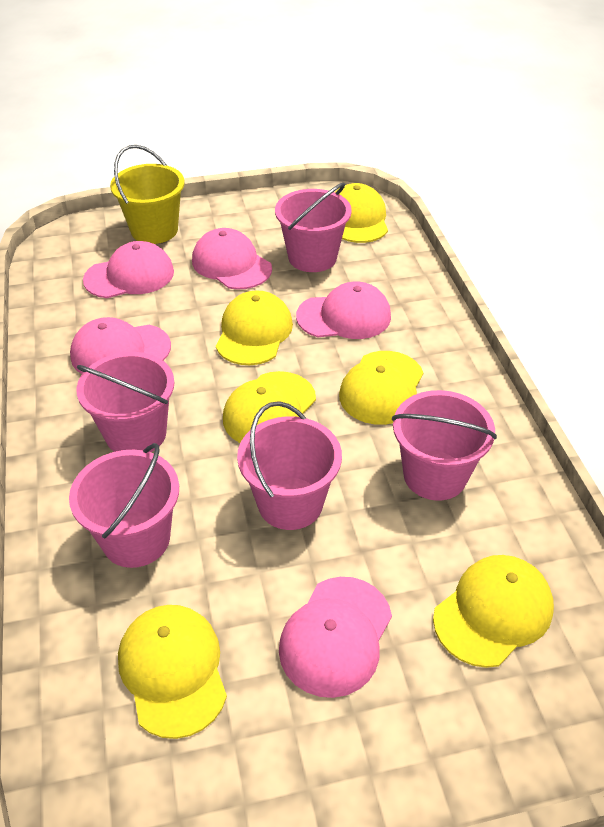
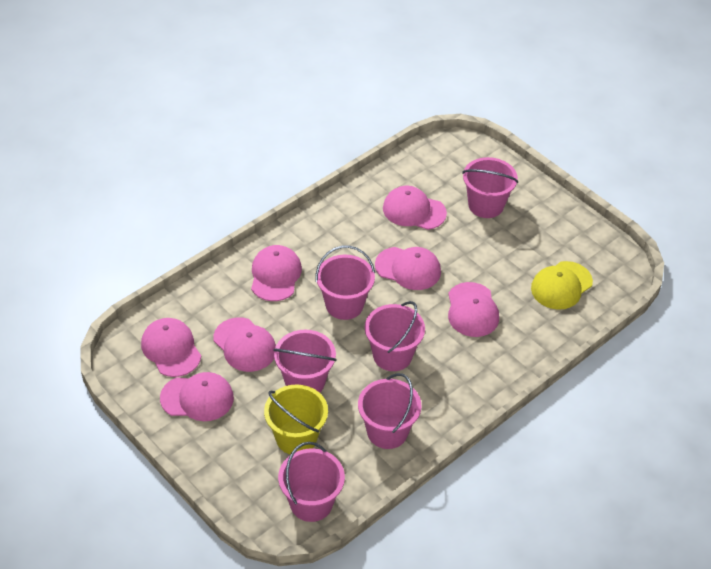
pink bucket: [69,443,179,568] [76,352,175,452] [237,401,342,530] [275,183,352,272] [392,390,497,501] = 5 -> [273,330,337,393] [278,442,345,522] [316,246,375,320] [358,373,421,449] [365,301,425,371] [462,157,518,218] = 6
pink cap: [70,317,171,374] [83,241,174,298] [192,228,272,290] [279,577,392,698] [296,282,391,339] = 5 -> [141,318,201,377] [160,372,234,421] [213,317,276,372] [251,245,302,301] [375,247,441,290] [383,186,447,230] [448,282,499,337] = 7
yellow cap: [118,605,227,739] [216,291,293,365] [223,371,316,443] [335,183,388,243] [339,351,424,425] [433,555,554,668] = 6 -> [531,261,593,310] = 1

